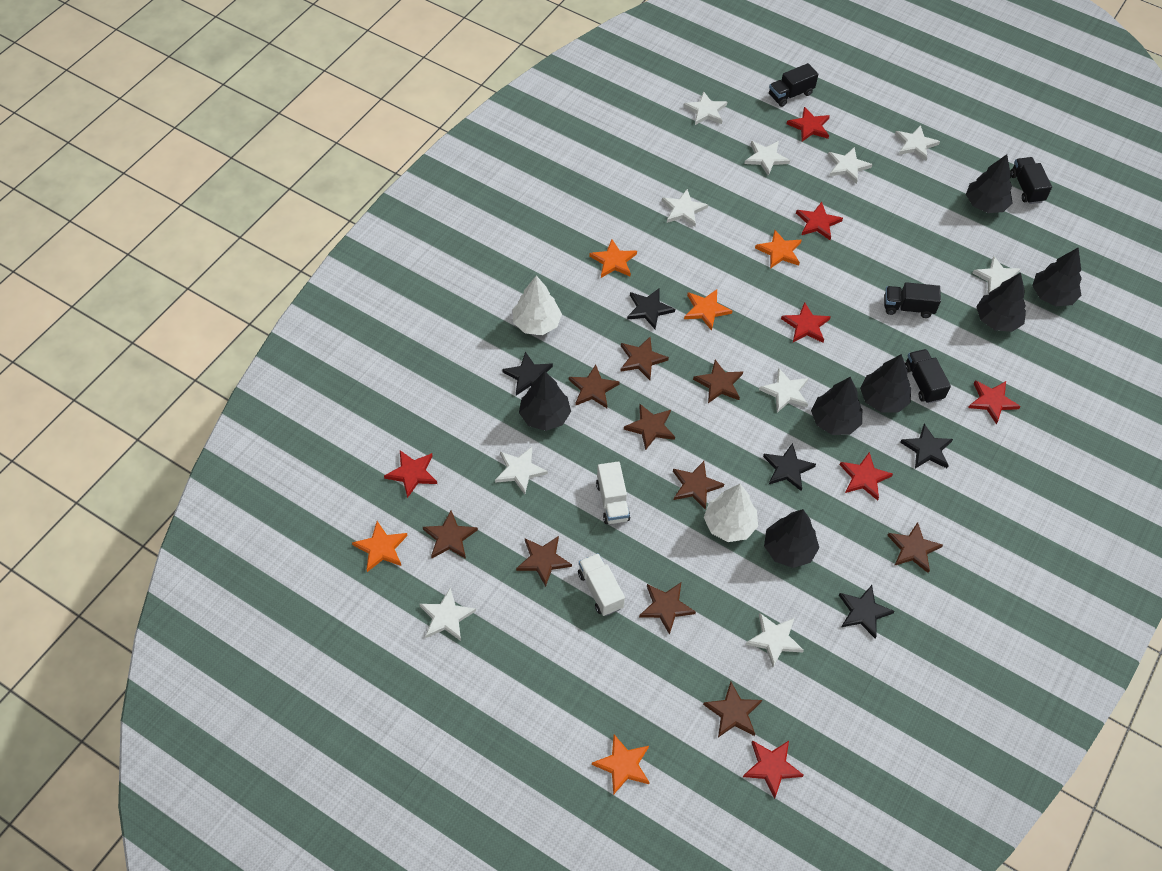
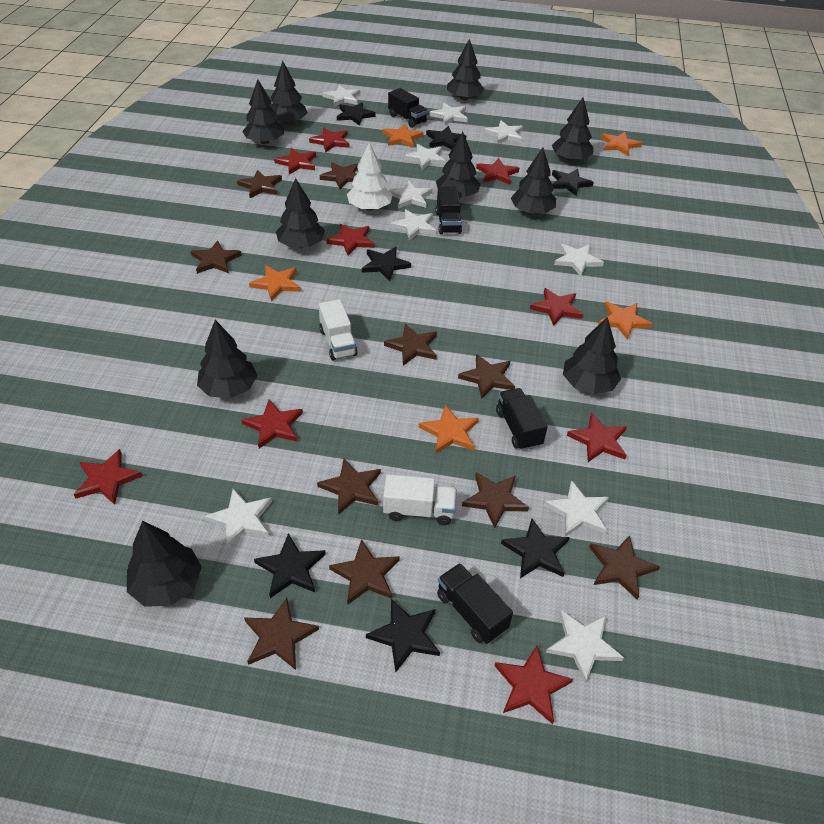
black star: [502,352,553,395] [627,288,675,329] [763,443,816,491] [839,585,895,638] [900,423,953,468] = 5 -> [254,533,326,598] [337,102,376,126] [362,247,411,281] [366,599,440,672] [426,126,466,149] [501,519,570,578] [552,169,594,196] = 7
black tree: [519,371,571,431] [764,509,819,568] [811,377,862,435] [860,354,911,413] [966,154,1013,213] [976,273,1026,332] [1032,247,1082,306] = 7 -> [127,521,202,607] [197,320,258,398] [242,79,284,144] [270,61,308,125] [276,178,325,248] [436,131,481,198] [447,39,485,100] [511,148,556,215] [552,97,594,162] [563,317,621,394] = 10
red star: [384,450,437,498] [743,740,804,799] [781,302,831,343] [787,107,830,142] [796,202,843,240] [840,452,893,500] [968,380,1021,424] = 7 -> [73,449,143,505] [241,399,303,449] [274,148,316,175] [309,127,350,153] [326,224,375,256] [476,158,519,185] [495,646,573,724] [530,288,583,326] [567,413,627,462] = 9
white tree: [513,275,562,335] [704,484,758,542] = 2 -> [347,143,393,211] = 1

